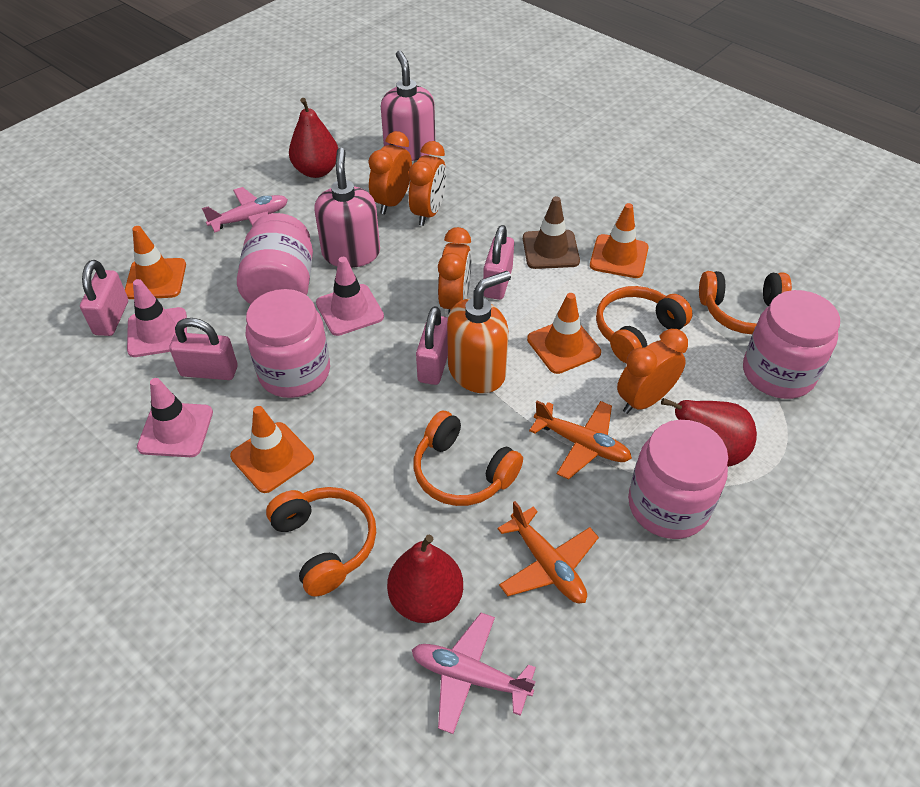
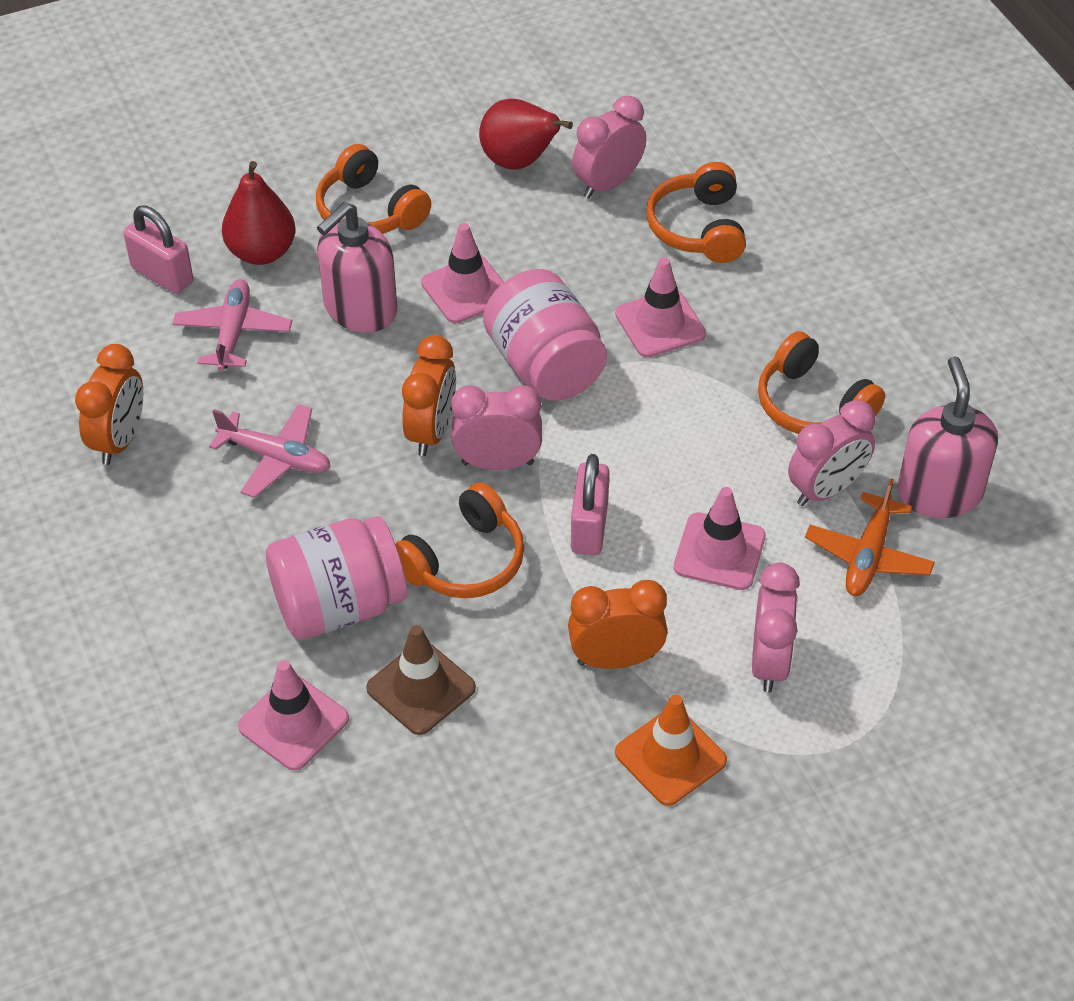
orange clock: [368,131,412,214] [409,141,446,226] [438,227,471,312] [617,329,688,414] = 4 -> [75,344,143,465] [402,335,456,456] [568,580,667,669] = 3
orange plane: [497,501,599,603] [529,401,632,480] = 2 -> [805,478,935,596] = 1
orange soap dispenser: [447,271,511,393] = 1 -> none = 0
orange traffic cone: [125,226,186,299] [230,406,314,493] [527,293,601,374] [590,203,649,278] = 4 -> [615,695,727,806] = 1
pink clock: none = 0 -> [451,385,542,470] [572,96,646,198] [752,563,800,692] [788,400,876,506] = 4
pink jar: [237,213,313,304] [246,289,330,398] [628,420,728,539] [743,290,840,399] = 4 -> [266,516,407,640] [483,269,607,401] = 2
pink padlock: [80,260,128,336] [169,318,238,380] [416,306,448,385] [483,225,514,300] = 4 -> [123,205,193,294] [571,454,610,555] = 2
pink traffic cone: [127,279,187,357] [137,378,213,457] [316,257,384,336] = 3 -> [238,660,349,770] [421,223,504,323] [615,257,706,357] [674,487,766,590] = 4
red pear: [289,98,338,178] [387,535,463,623] [661,398,757,467] = 3 -> [222,161,296,265] [479,98,573,170] = 2

